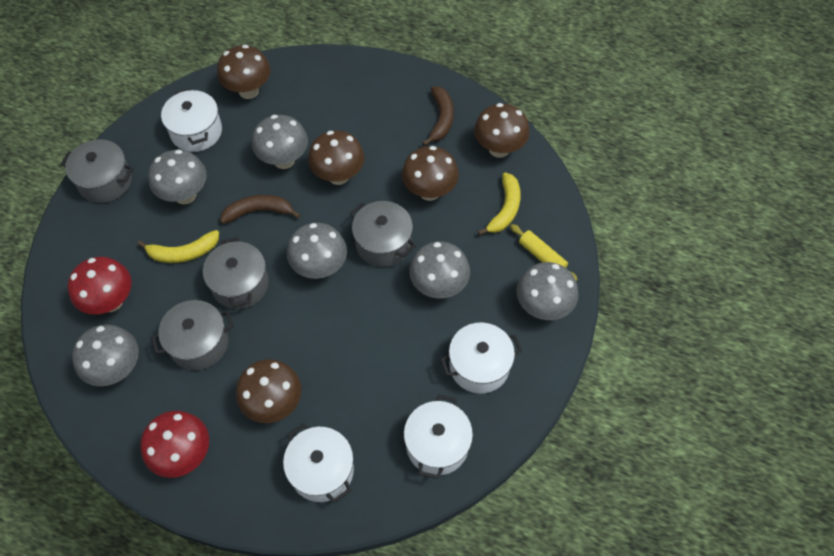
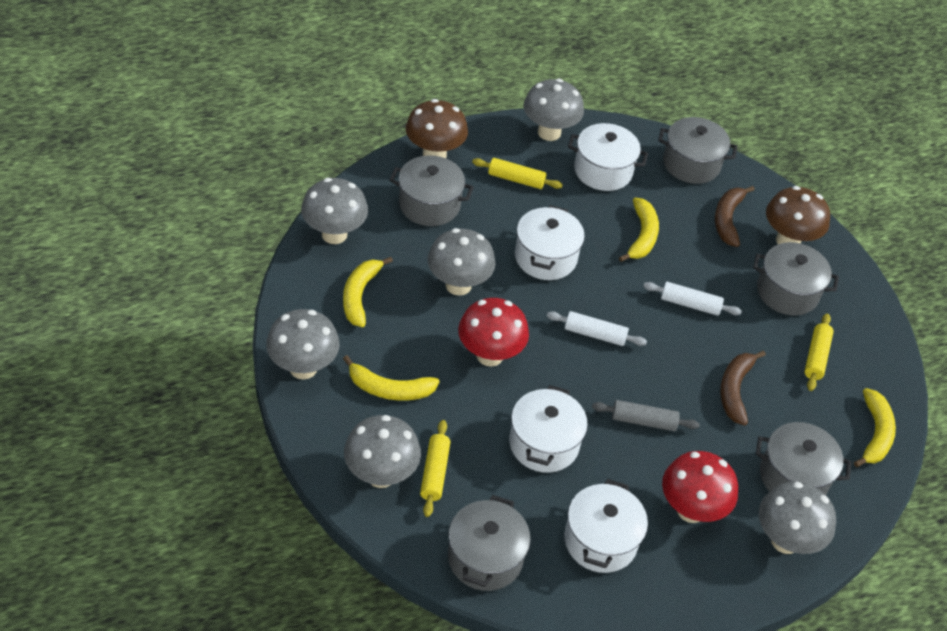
brown mushroom: [217,45,271,99] [236,359,302,423] [308,130,365,185] [402,146,459,201] [474,103,530,158] = 5 -> [406,99,468,158] [766,186,830,244] = 2
grey pot: [60,140,133,203] [151,300,234,370] [203,237,269,309] [350,201,416,267] = 4 -> [389,155,474,226] [448,495,531,591] [658,117,737,184] [753,242,839,316] [756,422,851,495] = 5
grey rolling pin: none = 0 -> [592,400,700,431] = 1
white rolling pin: none = 0 -> [547,311,647,346] [643,282,742,316] = 2
yellow banana: [138,230,219,263] [478,172,521,235] = 2 -> [343,257,393,327] [343,355,440,401] [619,198,659,262] [854,388,896,467] = 4
yellow rolling pin: [510,224,578,281] = 1 -> [420,420,451,517] [472,158,563,189] [804,314,834,391] = 3

